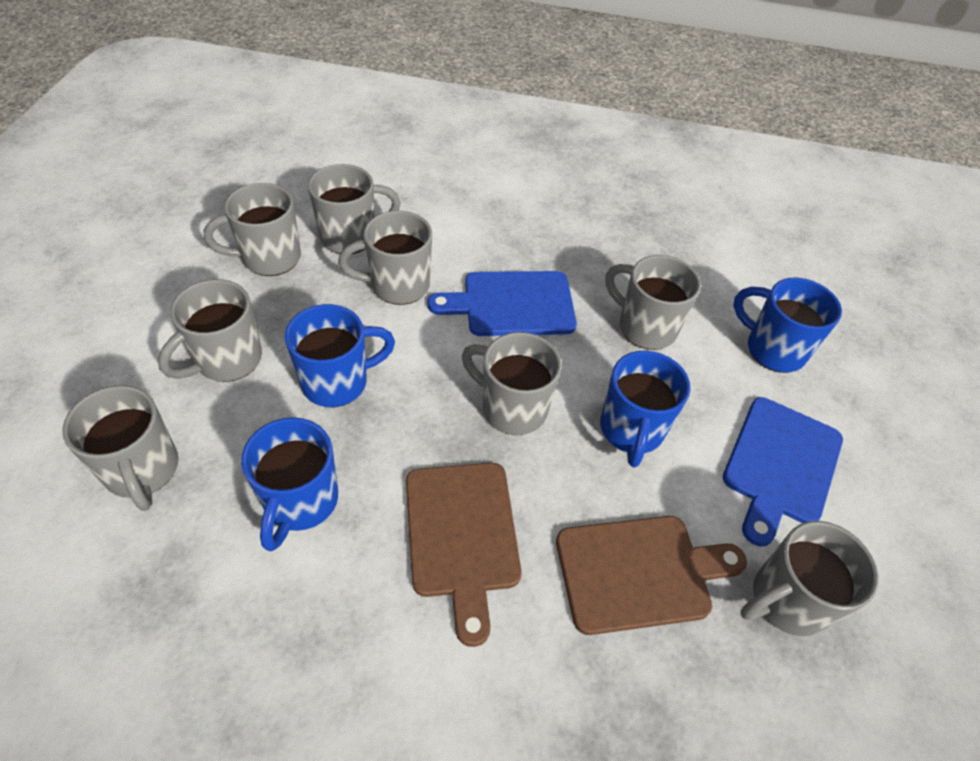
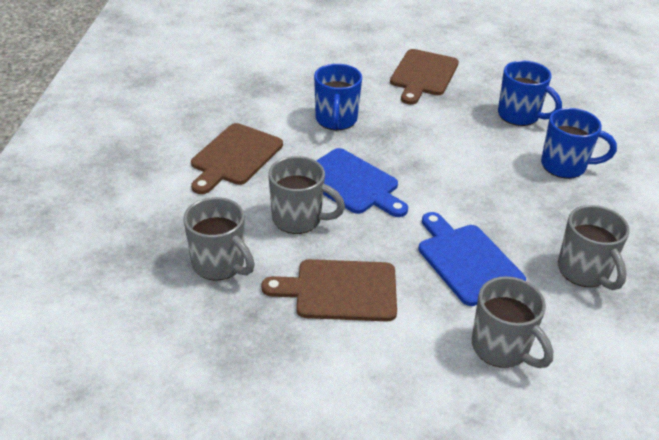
blue mug: [241,417,338,551] [285,304,395,407] [600,350,691,467] [733,278,842,373] = 4 -> [314,64,362,130] [498,60,562,126] [541,108,617,179] = 3
brown cutting board: [406,463,522,647] [556,516,747,635] = 2 -> [191,123,283,194] [261,259,397,322] [390,49,459,105] = 3
grey mug: [62,385,179,511] [158,279,262,382] [204,183,301,276] [308,164,401,254] [338,211,432,305] [462,332,562,435] [606,255,701,350] [741,521,879,636] = 8 -> [183,197,255,281] [268,156,345,234] [472,276,553,368] [558,205,630,290] = 4

